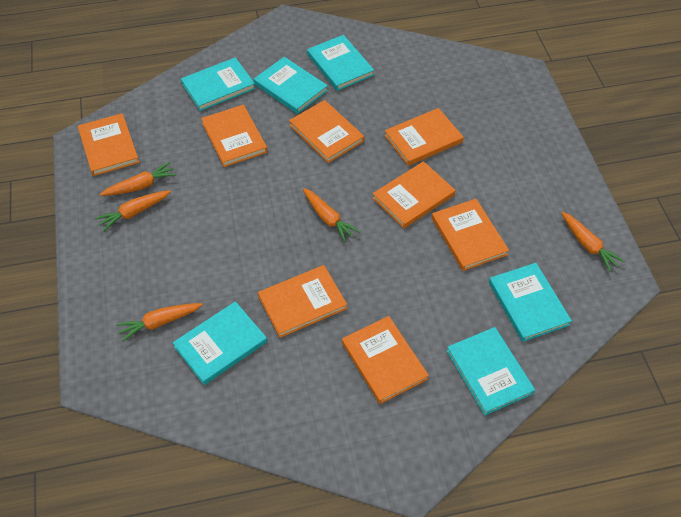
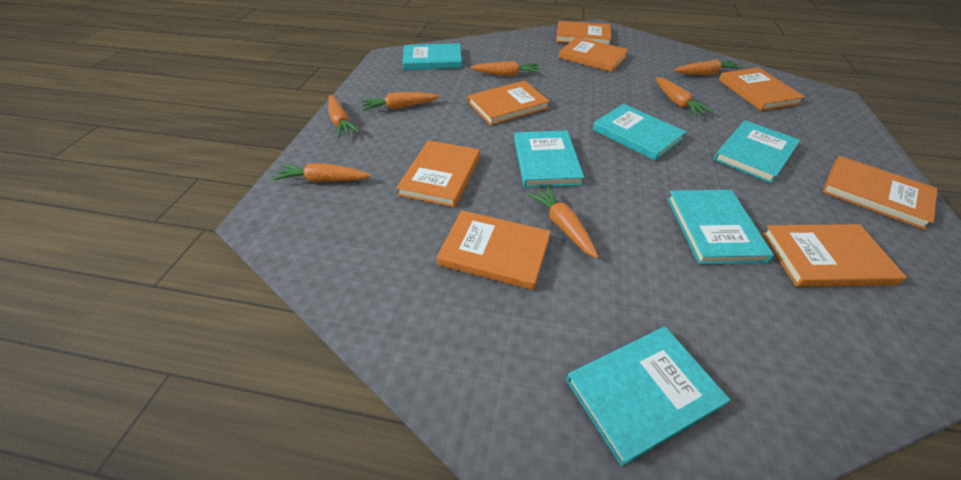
orange carrot: [95,190,171,232] [100,162,177,196] [116,303,203,342] [303,188,360,243] [561,212,625,272] = 5 -> [273,163,371,182] [328,95,360,137] [362,92,440,111] [470,61,540,76] [527,186,598,259] [656,77,713,116] [674,59,742,75] = 7

